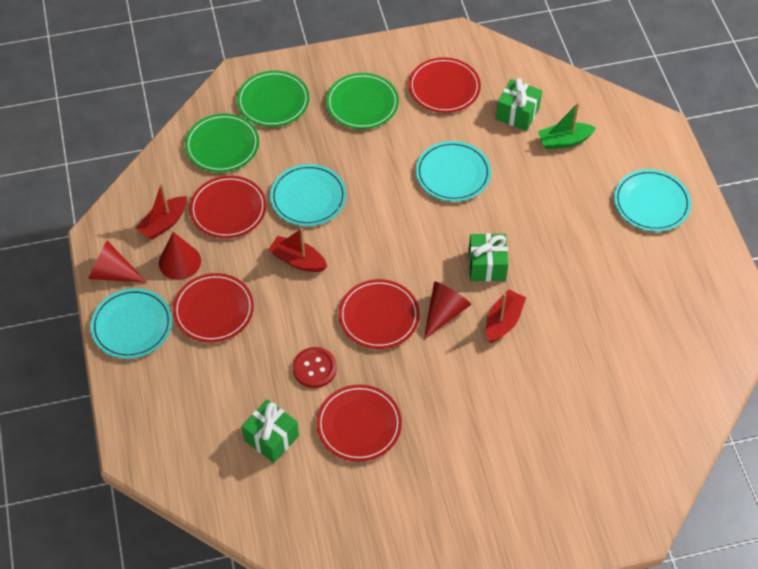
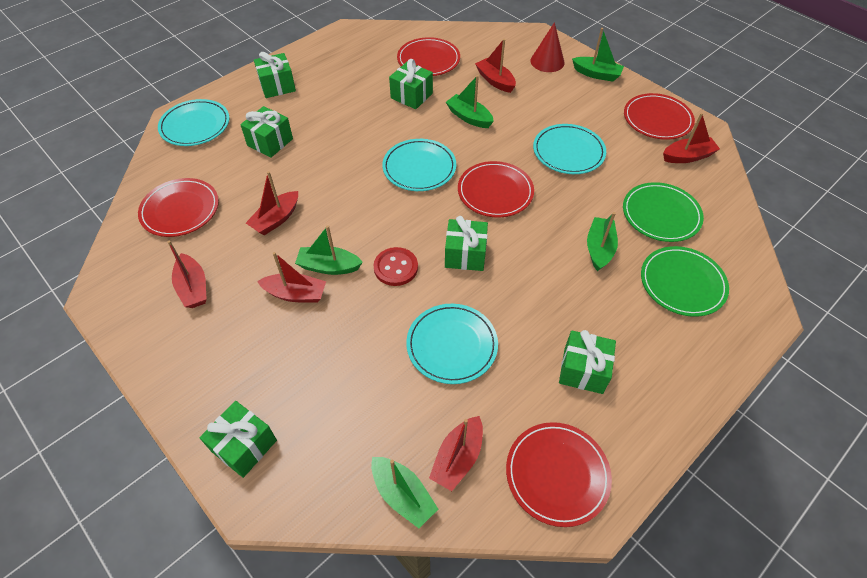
green boat: [538,103,596,149] = 1 -> [295,225,363,275] [371,457,438,528] [446,75,494,128] [572,28,624,82] [587,212,618,271] = 5
green gift: [241,399,299,463] [469,233,508,282] [496,78,542,131] = 3 -> [200,401,277,478] [240,106,293,158] [254,52,296,98] [389,59,433,109] [445,216,488,271] [559,330,616,394] = 6
green plate: [185,113,259,172] [237,71,310,127] [326,73,399,129] = 3 -> [623,182,704,242] [641,246,729,317] = 2
red boat: [136,183,187,240] [268,228,327,272] [486,289,526,343] = 3 -> [167,240,207,308] [246,171,298,235] [257,252,326,303] [429,416,483,491] [475,39,516,93] [663,113,720,163] = 6
red cone: [88,241,147,283] [159,232,201,280] [424,282,471,340] = 3 -> [530,22,565,72] = 1

